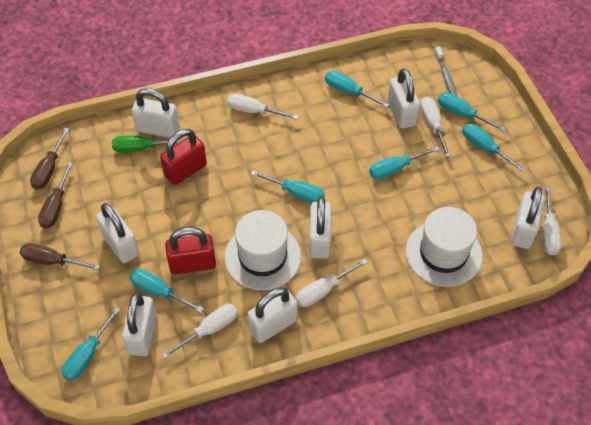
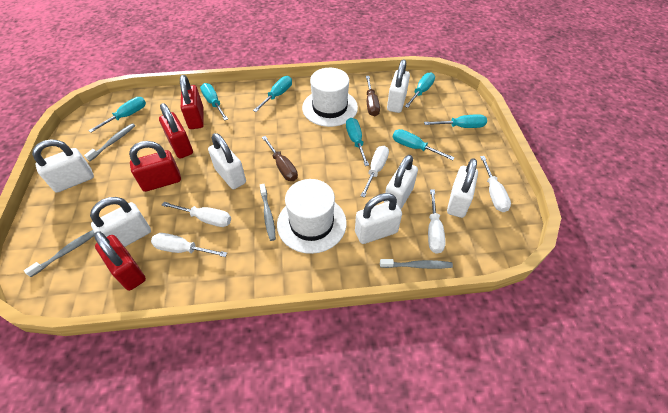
brown screwdriver: [20,243,100,270] [30,128,69,190] [38,162,73,229] = 3 -> [262,136,298,181] [366,76,380,117] = 2
green screwdriver: [112,136,184,152] = 1 -> none = 0
grey toothbrush: [435,47,457,96] = 1 -> [24,230,95,277] [84,123,135,161] [260,184,276,241] [380,259,453,269] = 4
red padlock: [160,129,207,185] [165,227,216,275] = 2 -> [94,231,146,291] [129,141,181,192] [159,103,193,159] [180,75,204,129] = 4

